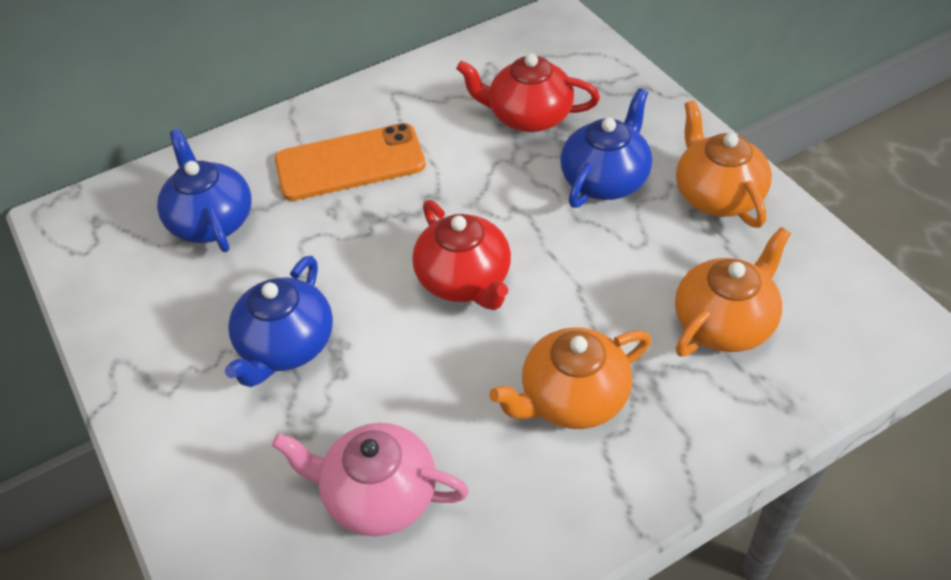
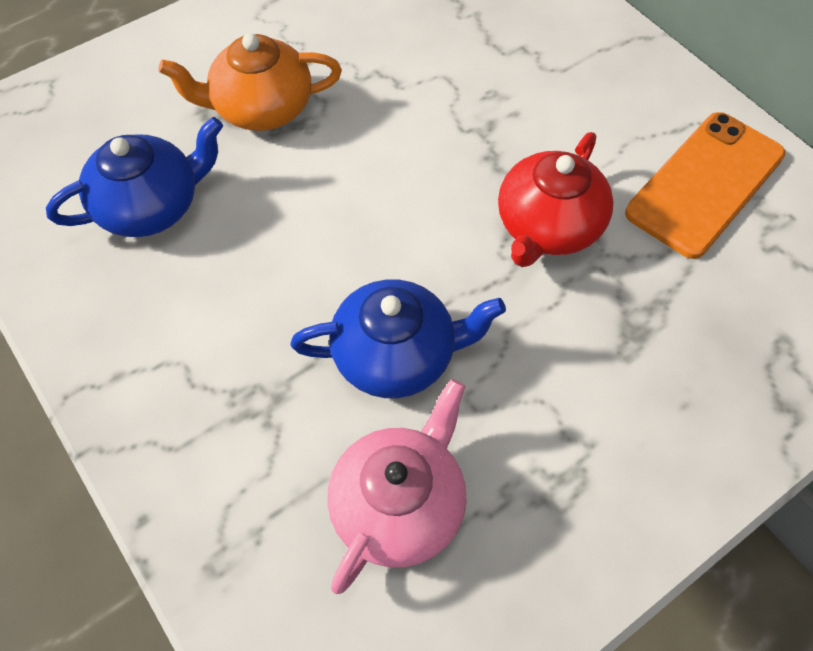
blue teapot: [157,129,252,252] [225,256,333,387] [560,88,652,208] = 3 -> [46,117,223,237] [290,280,506,398] = 2
orange teapot: [489,327,651,429] [675,227,791,357] [676,100,772,228] = 3 -> [158,33,342,131] = 1
red teapot: [412,200,511,310] [456,53,600,132] = 2 -> [498,132,613,267] = 1

